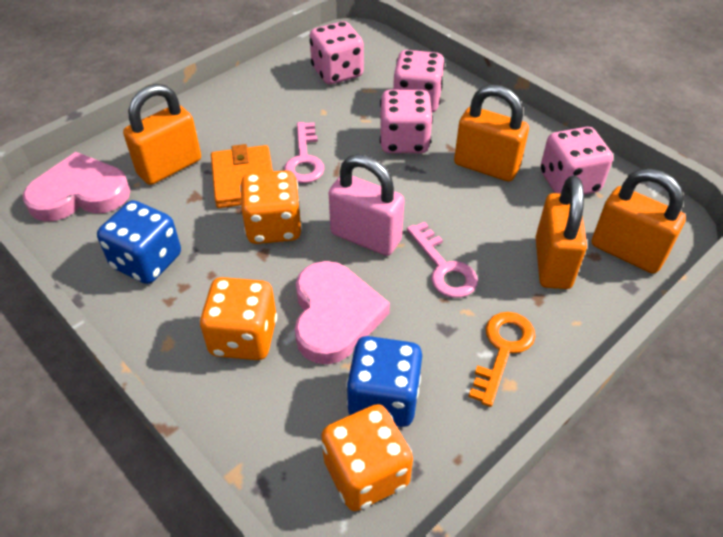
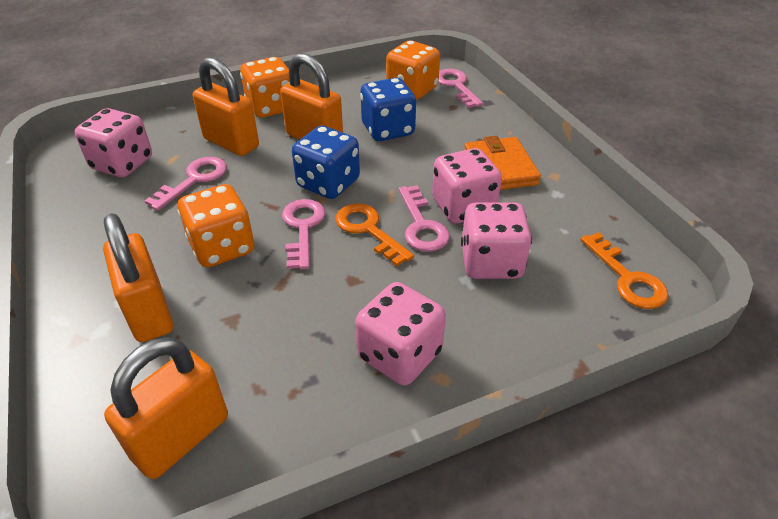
orange key: [468,312,536,407] = 1 -> [336,203,414,266] [580,232,668,309] = 2
pink heart: [23,152,130,221] [295,261,390,364] = 2 -> none = 0
pink key: [284,122,325,183] [407,222,478,298] = 2 -> [145,157,227,211] [282,199,325,270] [399,185,450,252] [438,69,483,108] = 4
pink padlock: [329,154,405,256] = 1 -> none = 0

